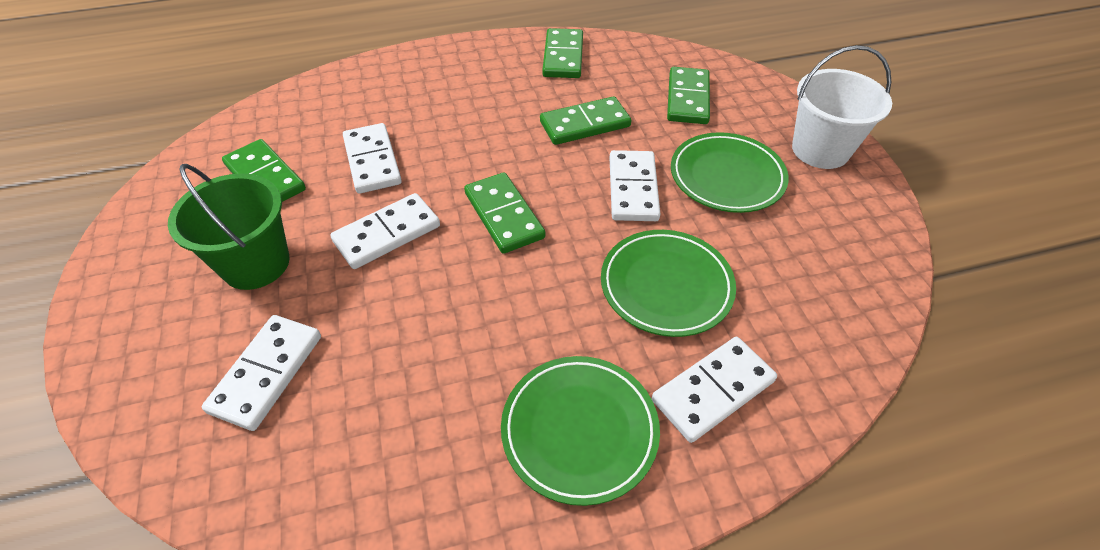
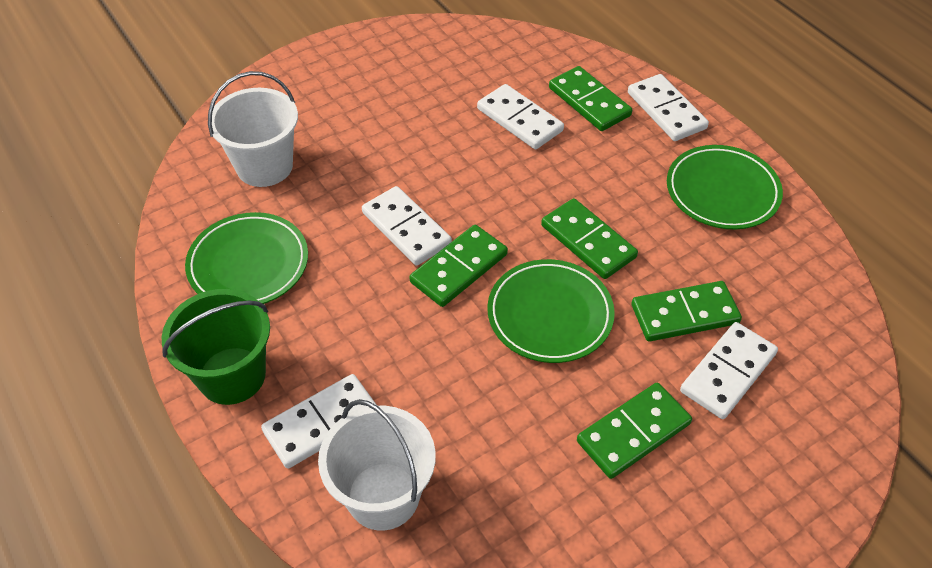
white bucket: [792,45,892,169] = 1 -> [208,71,298,187] [318,399,436,531] = 2

